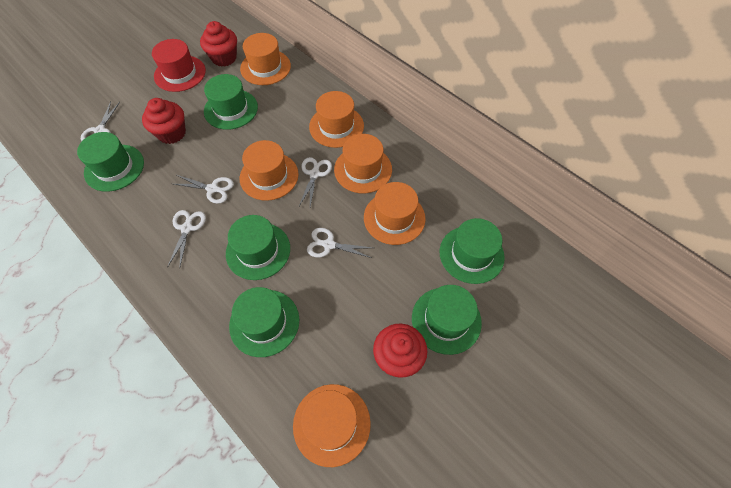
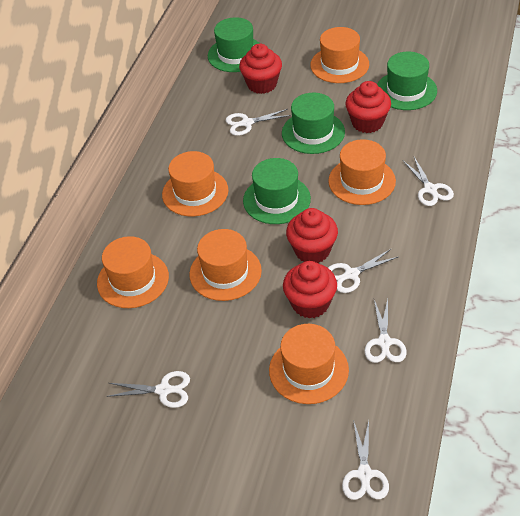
green hat: [77,132,144,192] [204,74,258,130] [226,215,290,280] [229,287,299,357] [412,285,482,355] [440,218,505,284] = 6 -> [208,17,260,72] [243,158,311,224] [282,93,345,154] [377,52,437,110] = 4
red cupcake: [142,98,186,144] [200,21,237,67] [373,324,428,378] = 3 -> [239,44,282,94] [283,261,337,319] [286,208,338,263] [345,81,391,133] = 4
red hat: [152,39,206,92] = 1 -> none = 0
white scissors: [81,102,120,141] [167,210,206,269] [174,175,234,204] [299,157,332,207] [307,228,372,258] = 5 -> [107,371,190,408] [225,109,291,136] [328,249,398,293] [342,420,389,500] [364,299,407,363] [403,157,454,206] = 6

